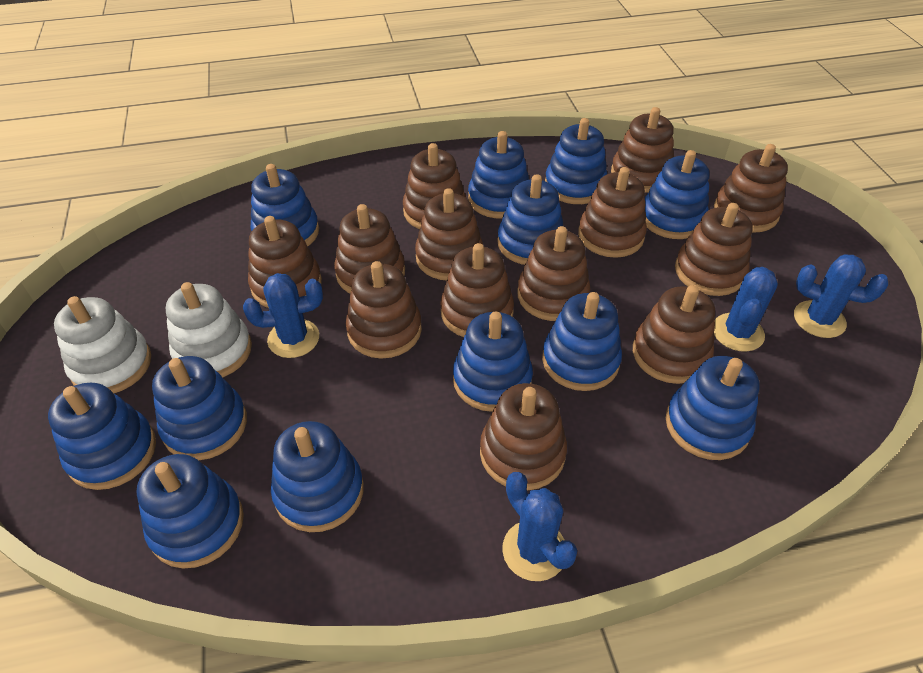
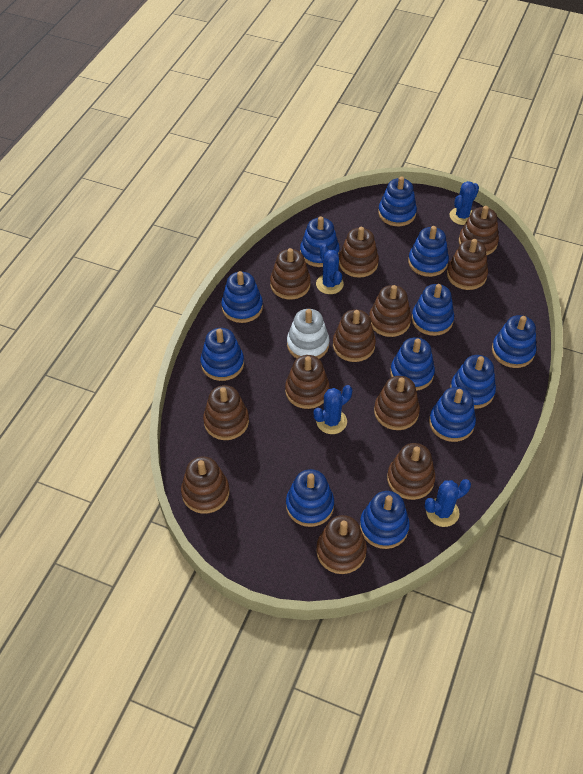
brown stacking toy: [248,216,322,308] [334,204,405,293] [346,261,422,359] [403,143,466,229] [415,188,484,280] [440,243,514,337] [480,383,567,491] [517,226,590,321] [578,167,647,258] [611,107,674,193] [633,285,715,384] [675,203,753,296] [714,144,788,233] = 13 -> [181,457,229,514] [203,385,249,440] [270,248,311,300] [285,355,330,409] [316,515,367,574] [333,309,376,362] [339,227,379,278] [369,285,411,337] [374,376,420,430] [387,443,436,500] [447,239,488,290] [459,206,499,255] = 12
white stacking toy: [54,296,151,393] [166,282,252,378] = 2 -> [287,309,329,359] = 1

